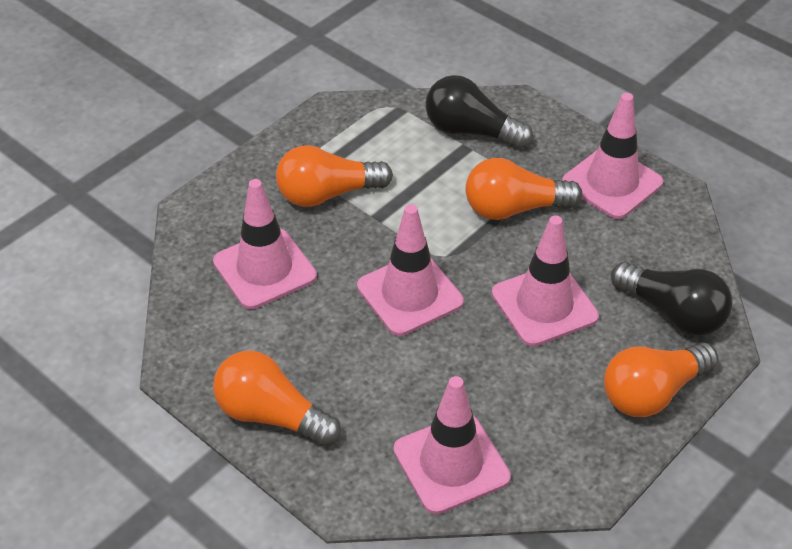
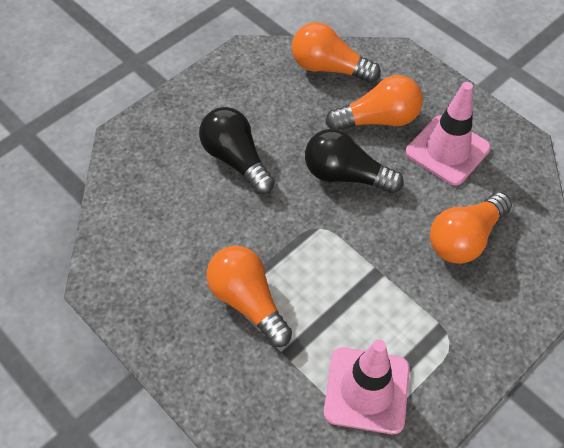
pink traffic cone: [213,179,317,309] [357,204,464,336] [393,376,511,514] [492,215,599,347] [562,93,663,219] = 5 -> [324,340,410,434] [405,82,491,186] = 2

